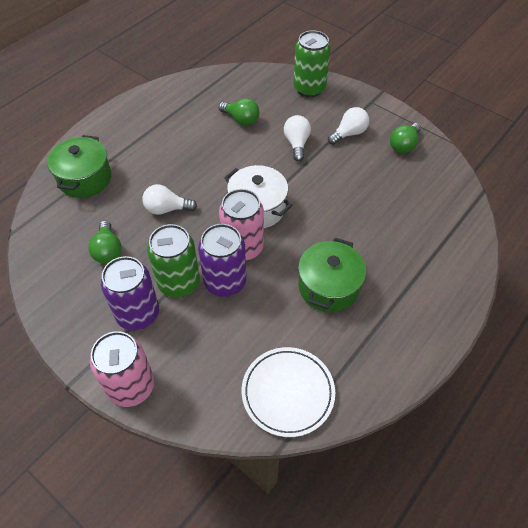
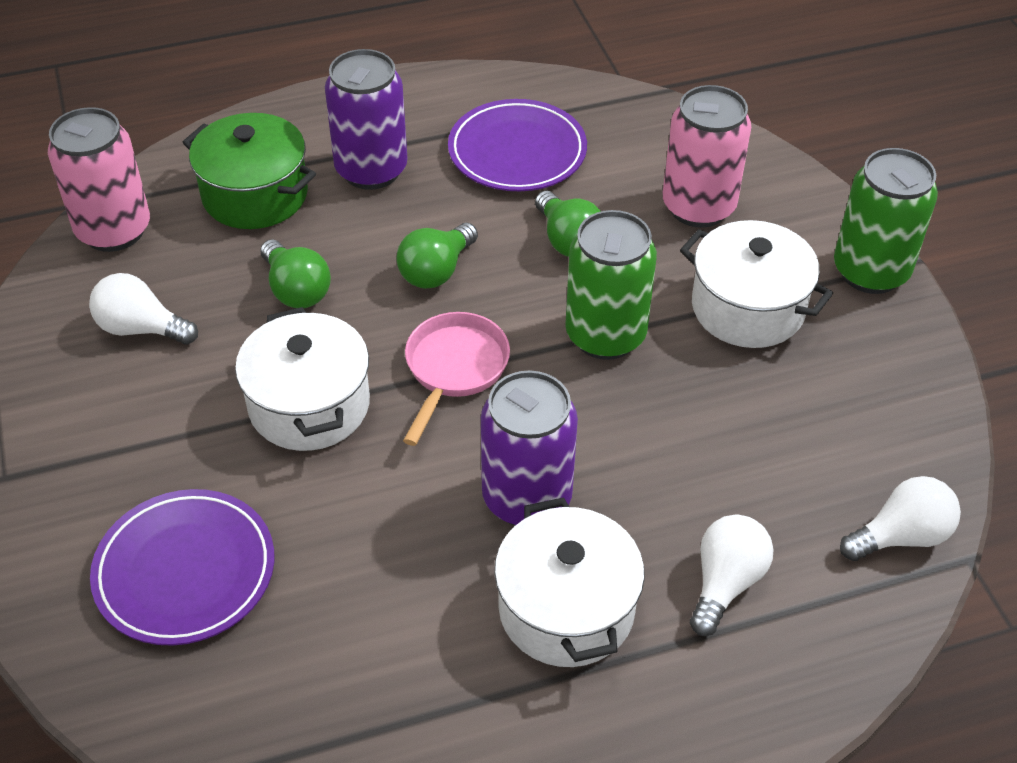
green pot: [47,135,111,198] [298,237,366,312] = 2 -> [182,113,316,229] = 1
pink pan: none = 0 -> [403,312,510,446] = 1
purple plate: none = 0 -> [90,489,274,646] [448,99,587,191] = 2
white plate: [242,347,335,437] = 1 -> none = 0
white pot: [224,165,293,228] = 1 -> [235,307,370,451] [494,497,645,667] [680,220,833,348] = 3

